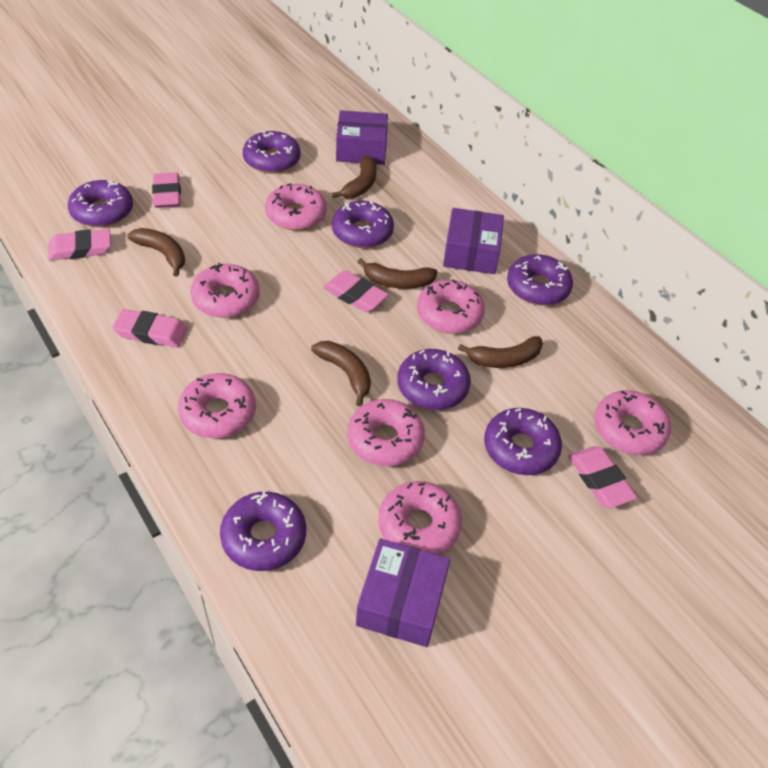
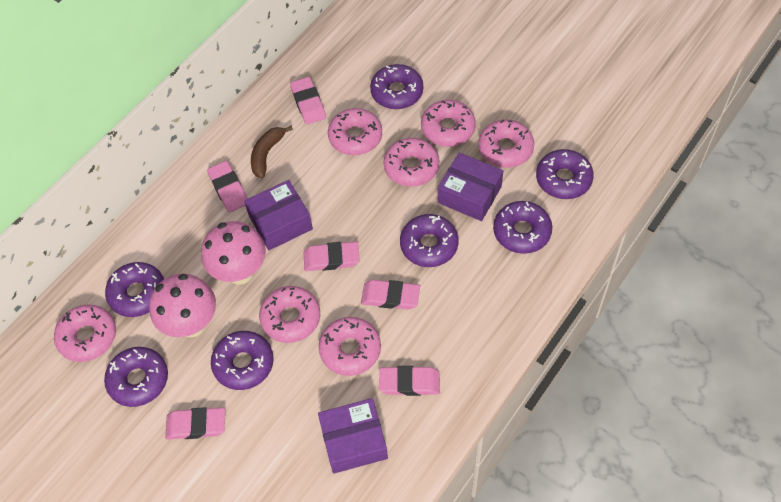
brown banana: [127,228,185,276] [311,341,371,406] [332,156,377,198] [358,258,438,289] [458,336,543,368] = 5 -> [251,126,293,178] = 1
pink eraser: [48,229,111,260] [112,309,188,347] [152,172,181,208] [323,271,389,312] [569,447,637,508] = 5 -> [165,407,225,440] [207,161,248,213] [290,77,326,125] [304,242,360,271] [361,280,420,310] [379,366,440,396] = 6
pink mushroom: none = 0 -> [149,274,216,338] [201,221,266,285] = 2

